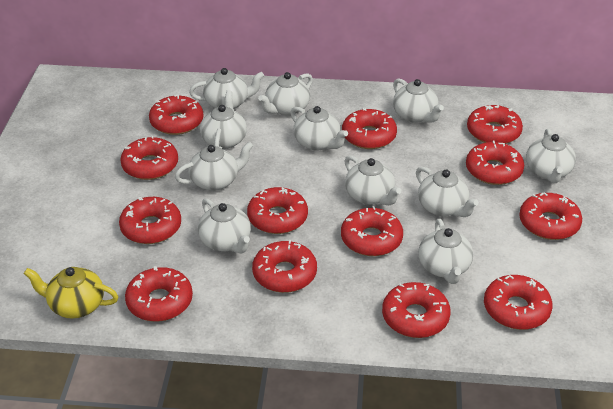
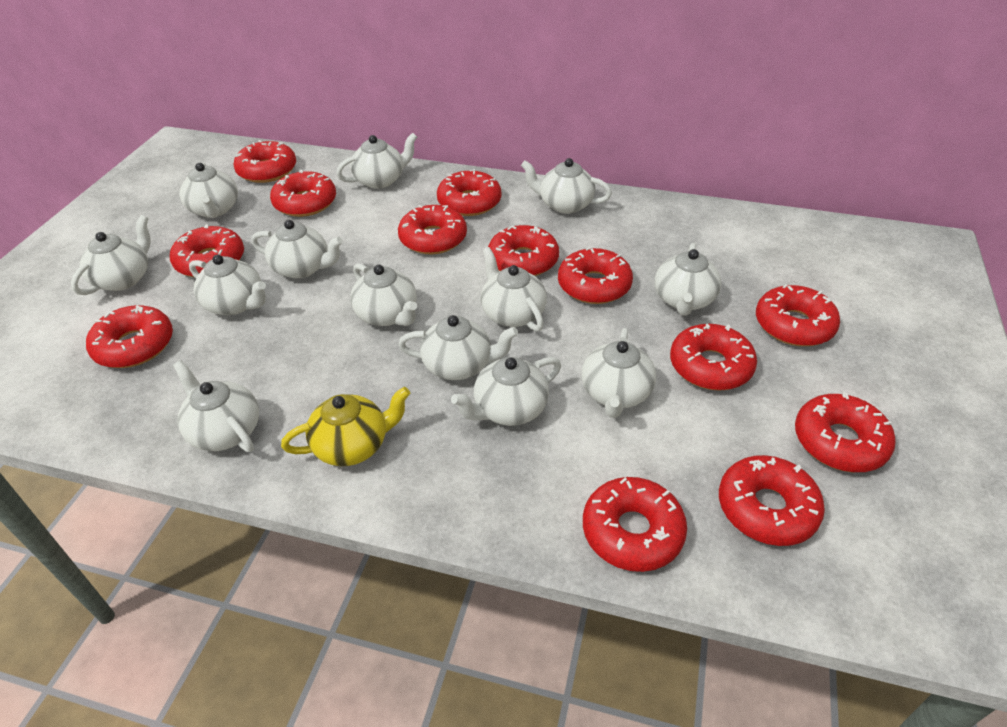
white teapot: [175,142,253,191] [189,68,264,109] [198,198,251,254] [200,90,247,149] [258,72,313,115] [290,106,348,151] [344,156,401,205] [393,78,444,123] [416,167,479,217] [418,219,473,284] [526,129,576,183] = 11 -> [71,215,151,295] [173,361,259,452] [180,163,238,218] [189,255,266,315] [251,220,343,278] [336,133,417,189] [350,263,417,326] [398,315,518,380] [451,357,561,426] [481,247,547,332] [521,158,612,214] [582,328,656,418] [655,243,721,316] = 13

